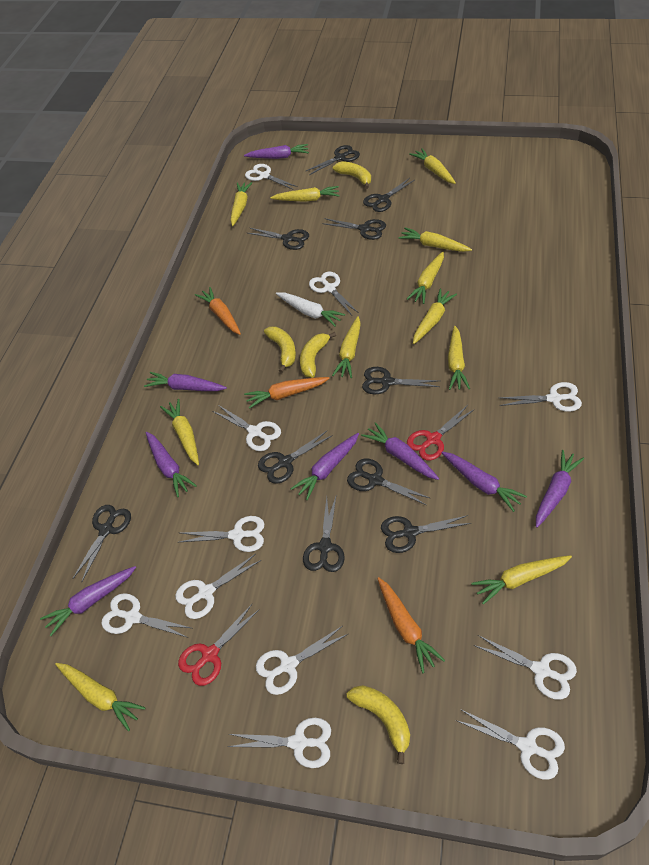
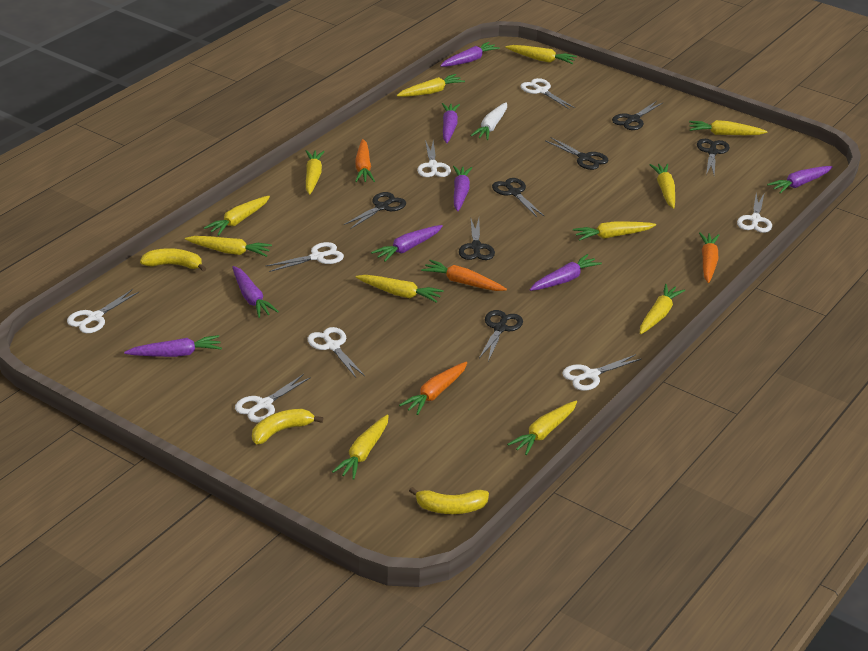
black scissors: [73,505,131,581] [248,228,309,250] [258,430,333,484] [303,497,345,572] [306,145,360,175] [322,218,386,240] [347,459,430,505] [362,367,440,394] [363,178,414,212] [381,515,471,553] = 10 -> [344,192,406,229] [459,218,495,260] [479,310,523,361] [492,178,544,217] [545,137,609,170] [612,101,663,130] [697,139,730,176] = 7
orange carrot: [195,287,241,335] [244,377,330,409] [377,577,445,673] = 3 -> [355,139,375,182] [399,362,467,415] [421,260,507,291] [699,232,719,283] = 4
red scissors: [178,603,260,686] [407,405,475,460] = 2 -> none = 0
white scissors: [101,593,191,638] [175,554,261,619] [180,516,264,552] [212,405,281,451] [228,718,331,768] [245,164,298,190] [256,626,348,695] [309,272,359,315] [457,709,565,780] [474,635,577,700] [500,382,582,412] = 11 -> [67,289,139,333] [235,374,311,423] [266,242,344,272] [307,327,365,378] [417,140,451,177] [520,78,575,109] [562,354,641,391] [737,192,772,233] = 8
yellow banana: [264,327,296,373] [300,332,336,378] [333,161,371,189] [347,685,410,764] = 4 -> [140,248,206,271] [252,409,323,444] [409,487,489,514] = 3
yellow carrot: [55,663,146,731] [160,399,199,465] [230,182,252,226] [270,186,340,202] [332,316,361,378] [398,228,472,252] [407,252,444,304] [409,148,456,184] [413,288,457,344] [448,326,470,390] [471,555,572,605] = 11 -> [185,236,272,257] [204,196,270,236] [306,150,325,195] [332,414,389,480] [356,275,444,303] [397,74,465,97] [505,45,577,64] [507,401,577,455] [573,221,656,241] [640,284,685,334] [649,164,675,209] [689,120,768,135] = 12

